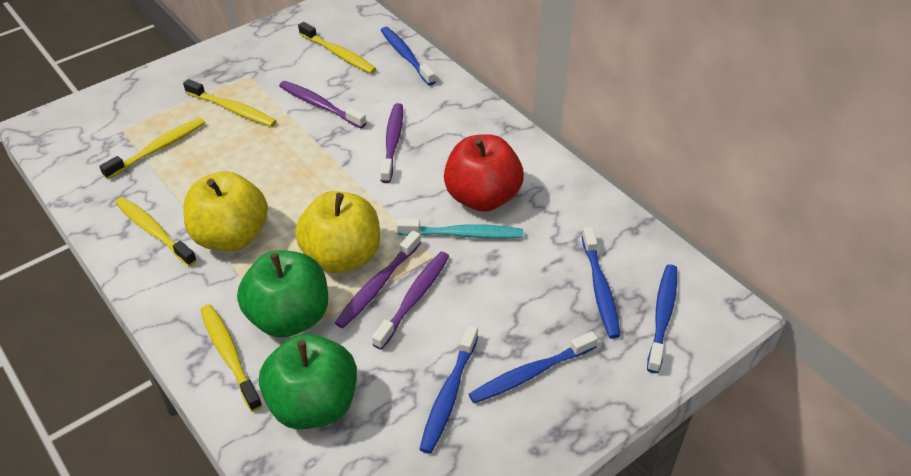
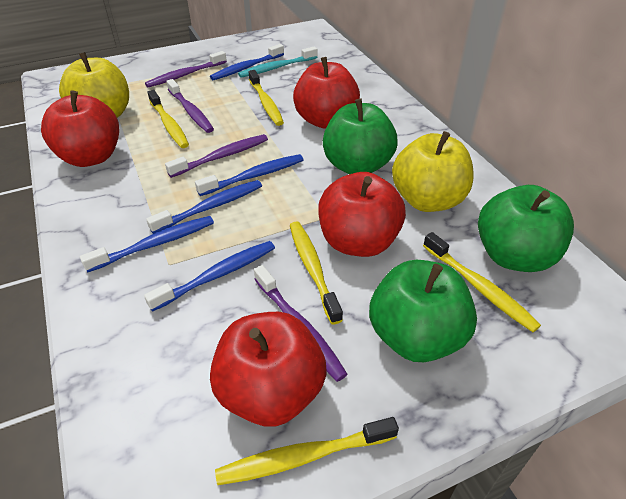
green apple: [237,250,328,338] [259,334,357,429] = 2 -> [323,99,398,174] [369,260,477,362] [478,185,574,272] = 3
red apple: [444,134,524,212] = 1 -> [41,90,119,167] [210,312,327,427] [293,57,360,129] [318,172,406,257] = 4

